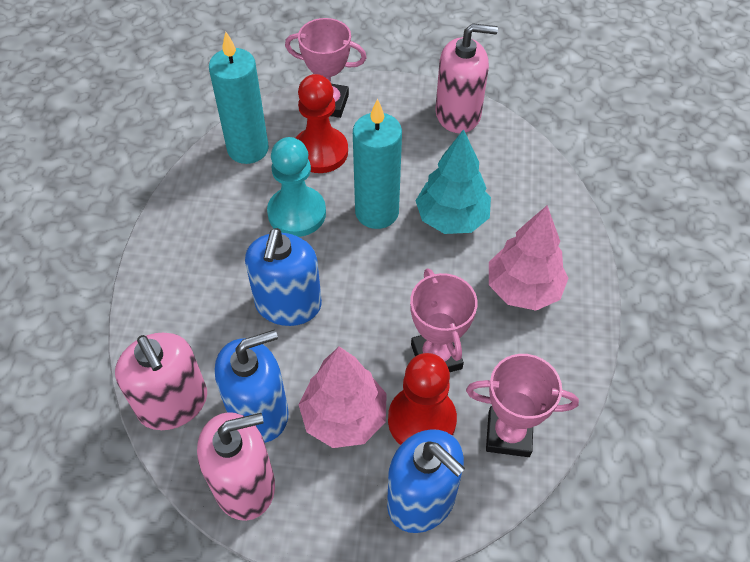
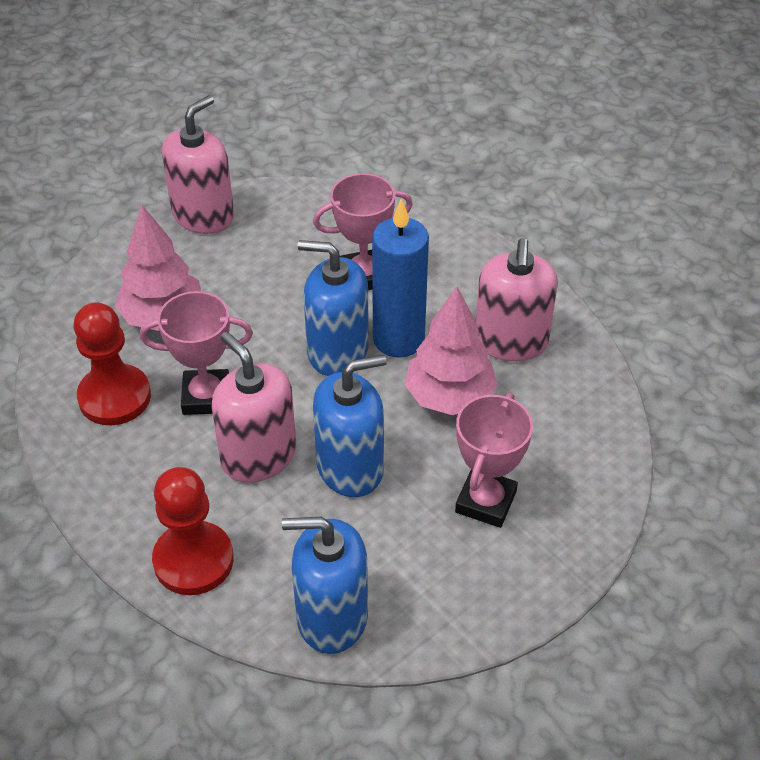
blue candle: none = 0 -> [372,199,429,358] = 1
turquoise candle: [209,32,269,164] [353,98,402,229] = 2 -> none = 0
turquoise pawn: [267,137,326,237] = 1 -> none = 0
turquoise tree: [415,129,491,234] = 1 -> none = 0

